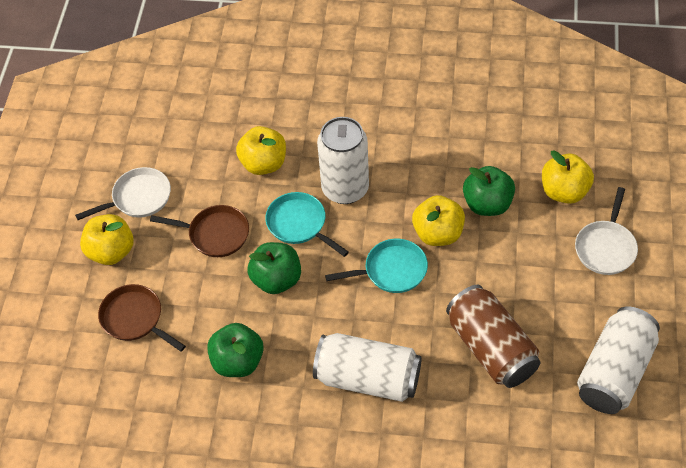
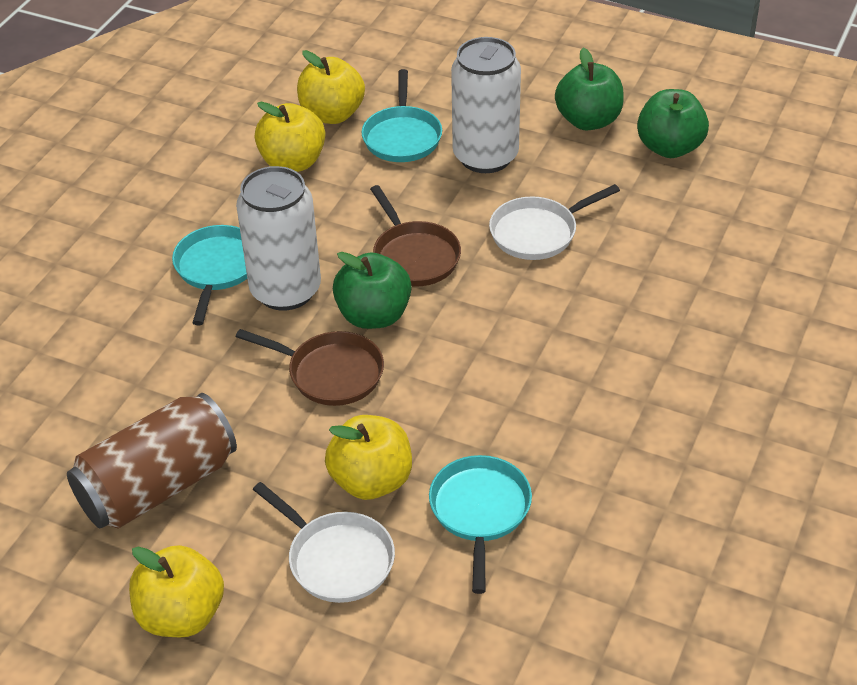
turquoise pan: [265,192,349,257] [325,239,428,293] = 2 -> [172,225,247,325] [362,69,442,162] [429,455,532,594] = 3
white can: [313,333,422,402] [317,117,369,204] [577,306,660,414] = 3 -> [236,166,321,311] [451,37,521,173] = 2

